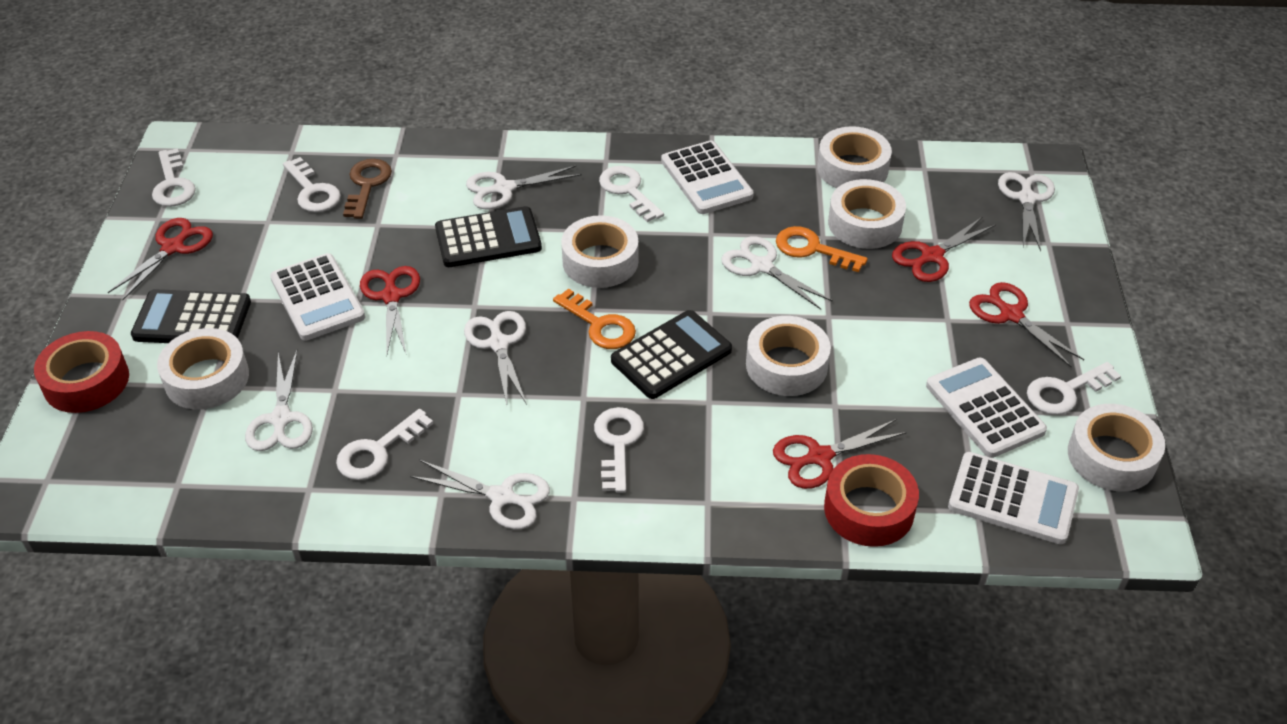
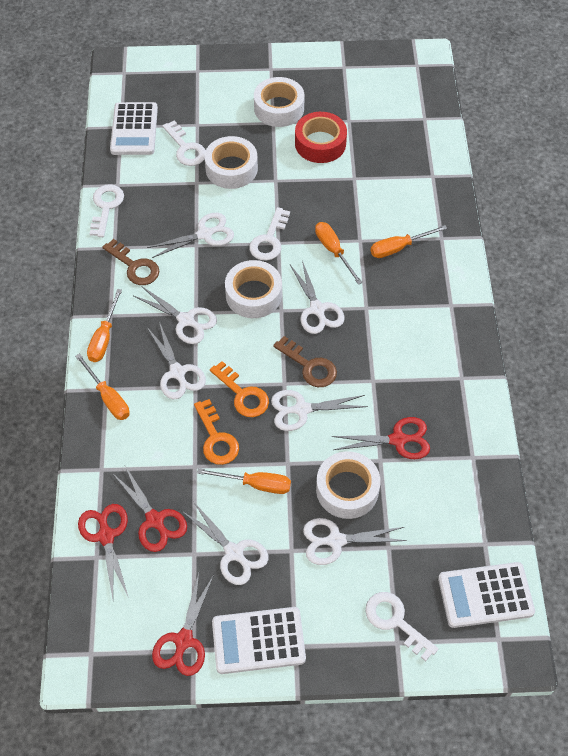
black calculator: [131,289,251,343] [435,206,542,267] [611,310,732,399] = 3 -> none = 0
brown key: [343,159,392,219] = 1 -> [102,239,160,285] [273,336,337,387] = 2
orange screwdriver: none = 0 -> [75,353,130,420] [87,289,122,362] [197,468,291,494] [315,222,363,285] [371,225,447,258] = 5
red scissors: [108,218,213,300] [360,266,420,354] [773,419,907,489] [892,217,996,282] [969,282,1084,368] = 5 -> [78,504,129,599] [112,466,187,552] [152,573,214,676] [332,417,430,459] = 4
red tape: [34,331,129,413] [824,454,919,547] = 2 -> [295,112,347,163] = 1
white calculator: [270,253,365,340] [661,140,754,214] [926,358,1047,458] [948,452,1079,544] = 4 -> [110,102,158,155] [212,607,306,674] [438,562,535,628] = 3
white key: [152,148,196,207] [283,157,341,212] [336,409,434,480] [594,407,644,493] [599,166,664,222] [1027,362,1121,415] = 6 -> [90,184,124,237] [162,120,206,166] [249,207,290,261] [365,592,438,661] = 4
white scissors: [245,351,313,451] [410,460,550,529] [464,311,527,405] [466,165,582,210] [721,236,833,309] [998,172,1055,251] = 6 -> [134,286,217,344] [147,213,234,258] [147,322,206,399] [182,501,268,585] [271,390,368,431] [290,261,344,334] [303,518,407,565] = 7
white tape: [157,328,249,410] [561,215,639,288] [746,316,831,396] [817,126,892,188] [828,179,906,249] [1068,404,1165,491] = 6 -> [204,136,258,189] [225,260,282,318] [254,77,304,127] [316,451,381,519] = 4

